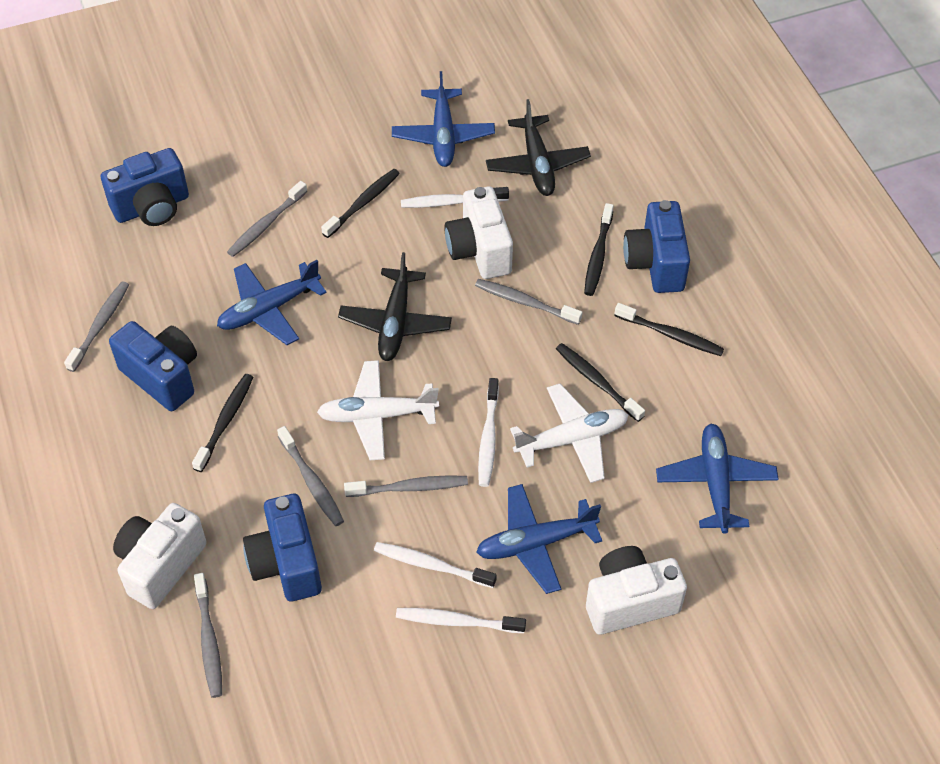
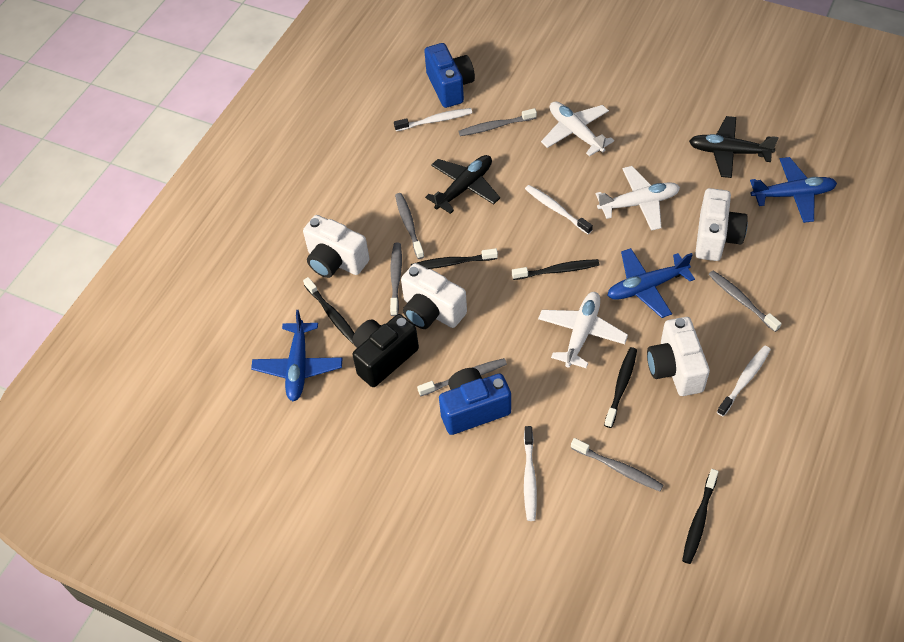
black camera: none = 0 -> [352,314,419,387] = 1
blue camera: [101,148,189,226] [109,321,197,411] [243,494,322,601] [623,200,690,293] = 4 -> [424,43,475,108] [439,368,511,435] = 2
blue plane: [217,260,327,345] [392,71,495,167] [476,484,602,594] [656,424,779,534] = 4 -> [251,310,343,401] [607,248,695,318] [750,157,837,223] = 3
white camera: [113,503,207,609] [444,186,513,279] [586,546,687,635] = 3 -> [303,215,370,278] [401,263,467,329] [647,317,710,396] [695,188,748,261] = 4
white plane: [317,360,439,460] [510,384,628,483] = 2 -> [538,292,628,368] [541,102,614,157] [596,166,680,231] = 3

